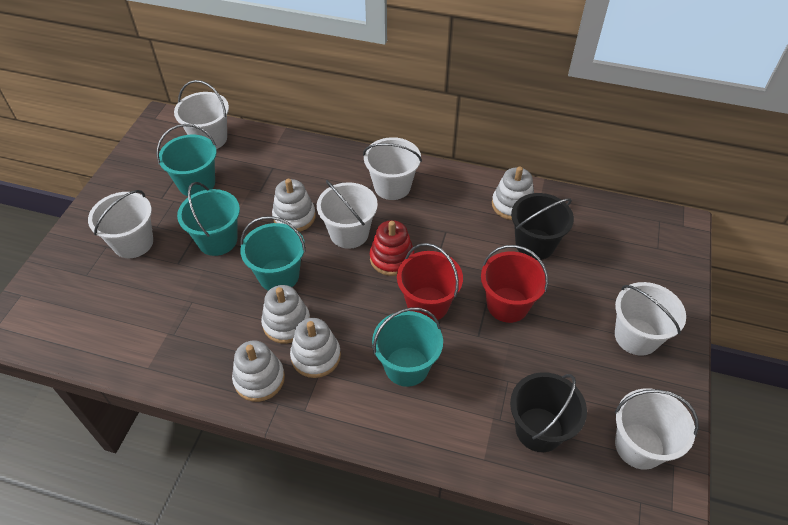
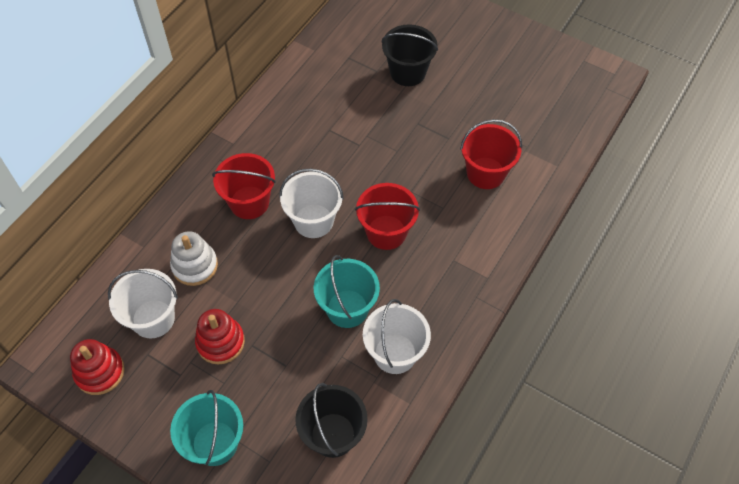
red bucket: [397,243,463,321] [481,245,548,323] = 2 -> [212,153,276,219] [355,183,420,250] [460,119,522,189] = 3
red stacking toy: [370,220,415,276] = 1 -> [70,339,125,395] [195,309,245,365] = 2
turquoise bucket: [157,124,217,196] [177,182,240,256] [240,216,306,291] [372,307,443,387] = 4 -> [170,390,243,466] [314,255,380,328] = 2
white bucket: [88,190,153,258] [174,80,229,149] [317,180,378,249] [363,137,422,200] [615,282,686,356] [615,388,699,470] = 6 -> [108,269,178,339] [279,168,344,238] [363,299,431,374] = 3
white stacking toy: [232,340,285,402] [261,285,310,344] [272,179,316,232] [290,318,341,378] [492,167,534,220] = 5 -> [170,231,218,286] = 1

